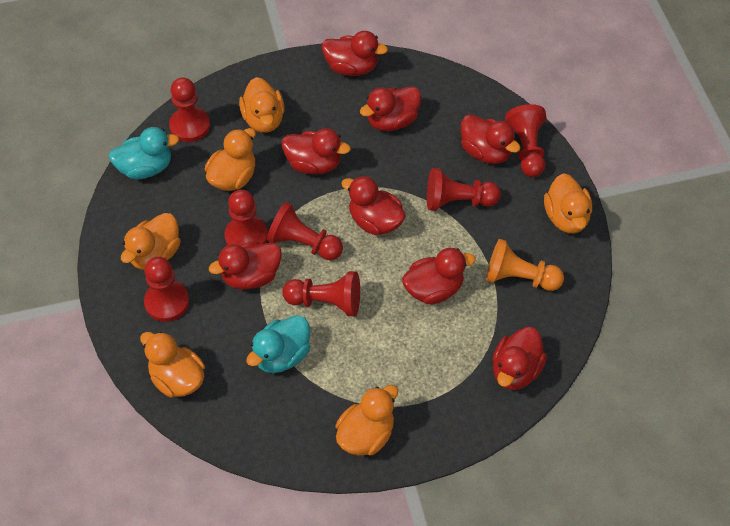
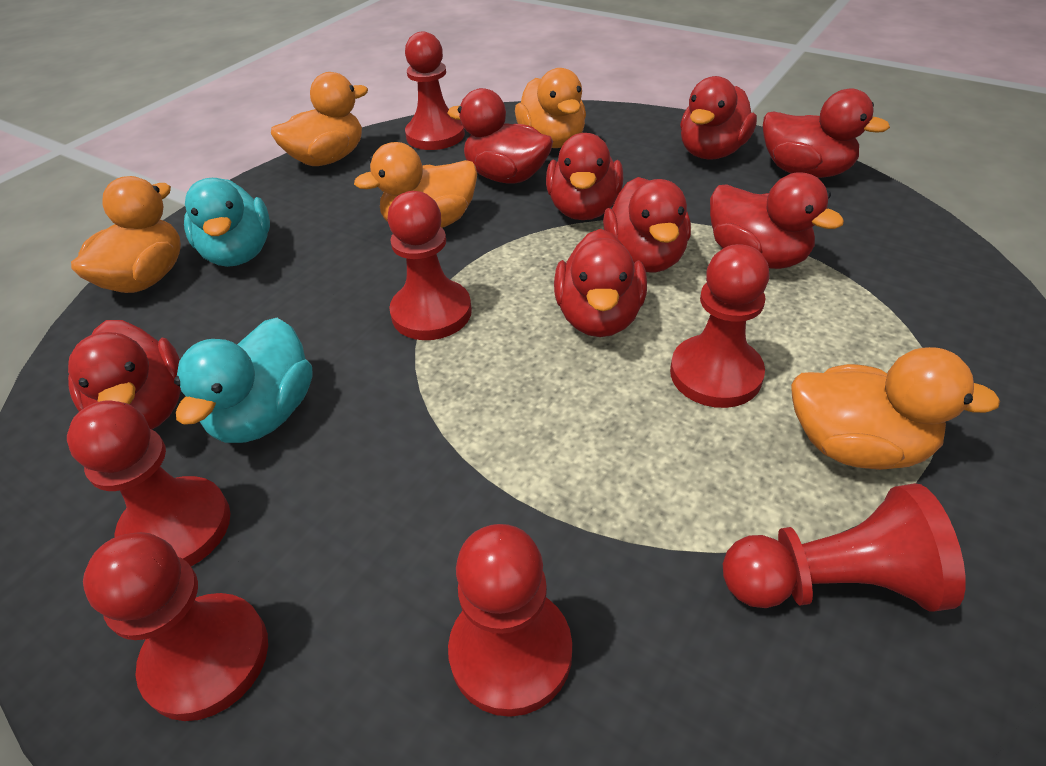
orange duck: [121,213,181,270] [140,331,205,398] [205,128,256,191] [239,77,285,133] [335,385,398,455] [544,173,592,234] = 6 -> [71,176,181,293] [271,72,368,166] [354,142,477,228] [515,68,586,148] [791,347,1000,470] = 5
orange pawn: [486,239,564,291] = 1 -> none = 0

